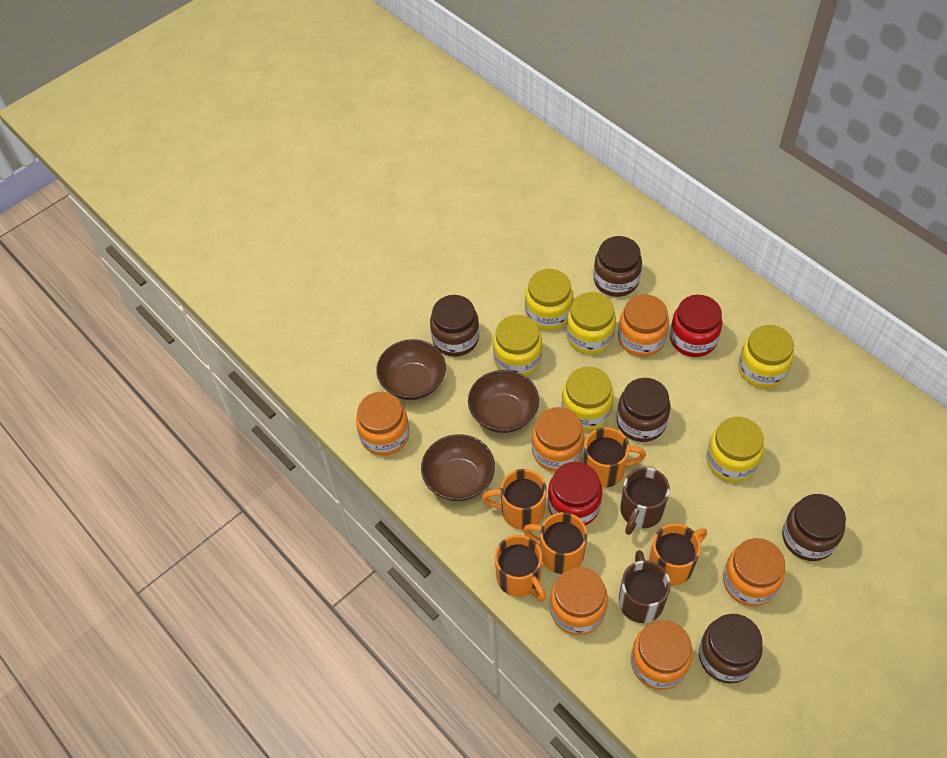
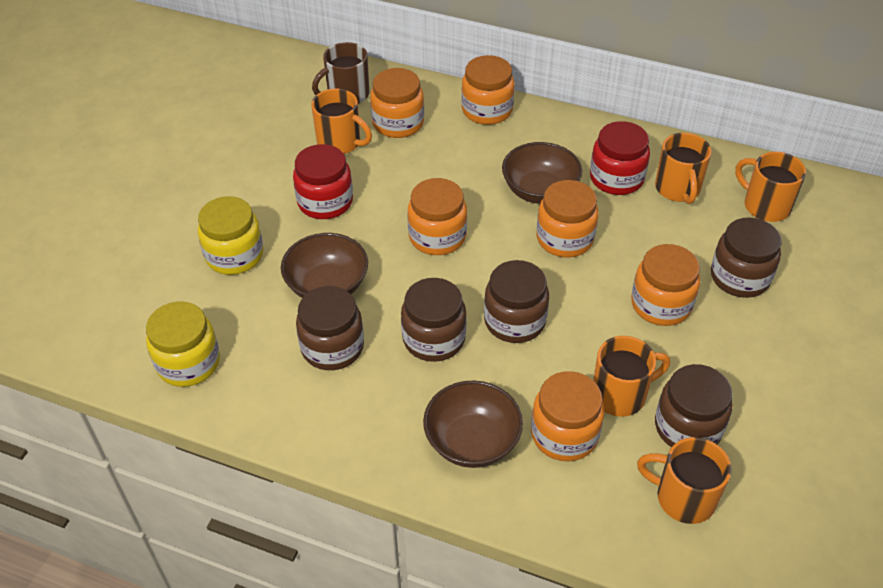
brown mug: [619,550,671,623] [620,467,670,535] = 2 -> [312,42,369,104] = 1
yellow jar: [493,315,542,376] [525,269,573,330] [562,367,614,431] [566,292,616,354] [706,417,764,482] [738,325,794,388] = 6 -> [146,301,220,387] [198,196,263,275] = 2

